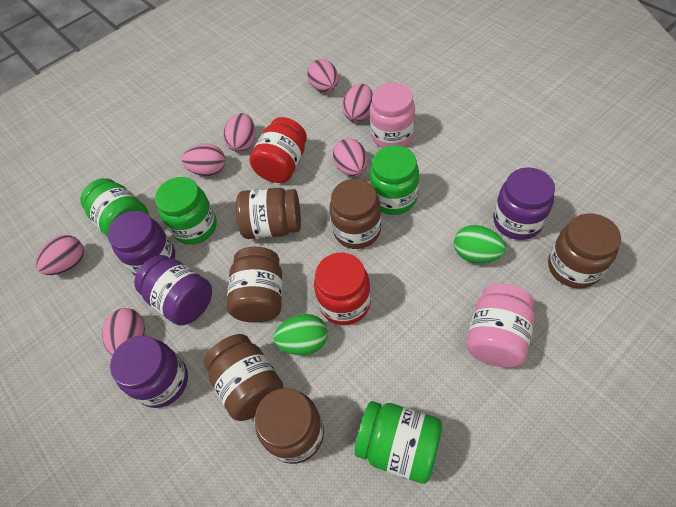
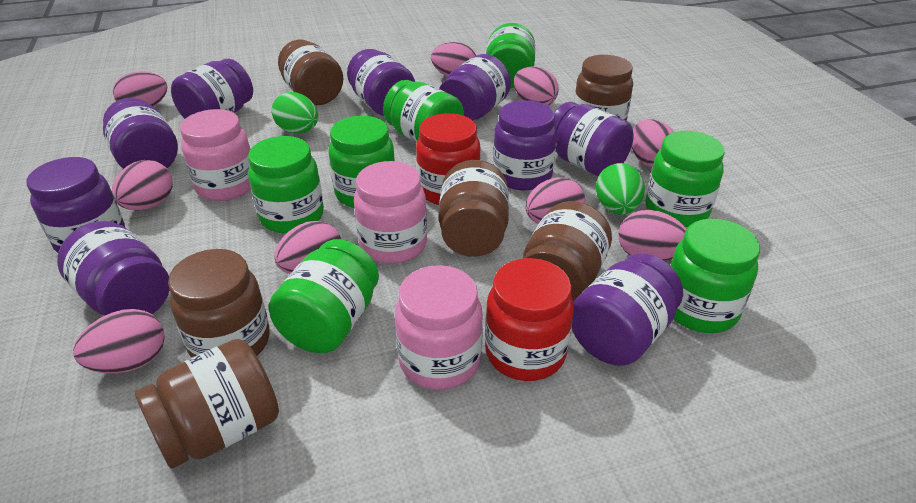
green jar: [80,178,149,237] [155,177,217,245] [355,401,442,484] [370,145,419,215] = 4 -> [248,136,324,234] [269,239,379,353] [329,116,395,208] [383,80,464,143] [486,23,536,88] [645,131,725,227] [670,219,760,333] = 7
pink egg: [35,235,84,275] [102,308,145,356] [182,144,226,176] [223,113,255,152] [307,59,338,92] [333,138,368,176] [342,84,373,122] = 7 -> [73,309,165,373] [112,160,173,210] [113,71,167,107] [275,221,341,274] [431,42,476,77] [514,66,559,106] [525,177,585,224] [618,210,687,261] [632,119,674,167] = 9
pink jar: [370,83,415,148] [466,283,534,368] = 2 -> [180,109,251,201] [354,161,427,264] [395,265,483,390] = 3
purple jar: [107,211,175,276] [110,335,188,408] [134,255,212,325] [493,167,555,240] = 4 -> [26,157,125,253] [57,221,169,315] [103,98,178,169] [171,59,253,119] [347,49,415,116] [439,54,511,120] [493,100,557,190] [554,102,634,177] [572,254,683,366] = 9

